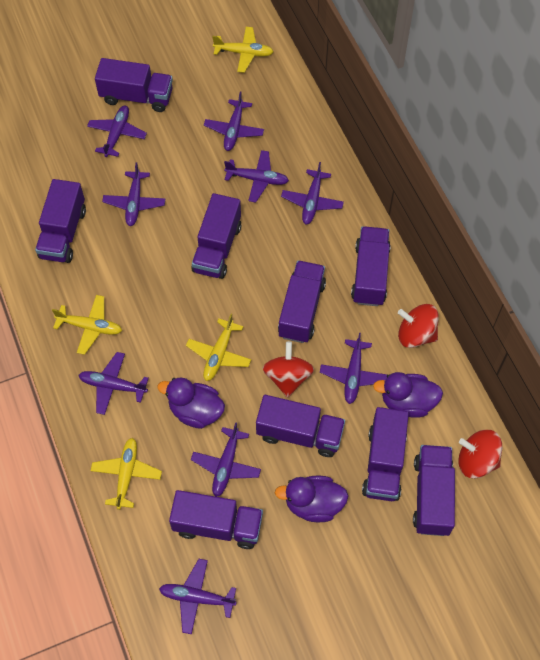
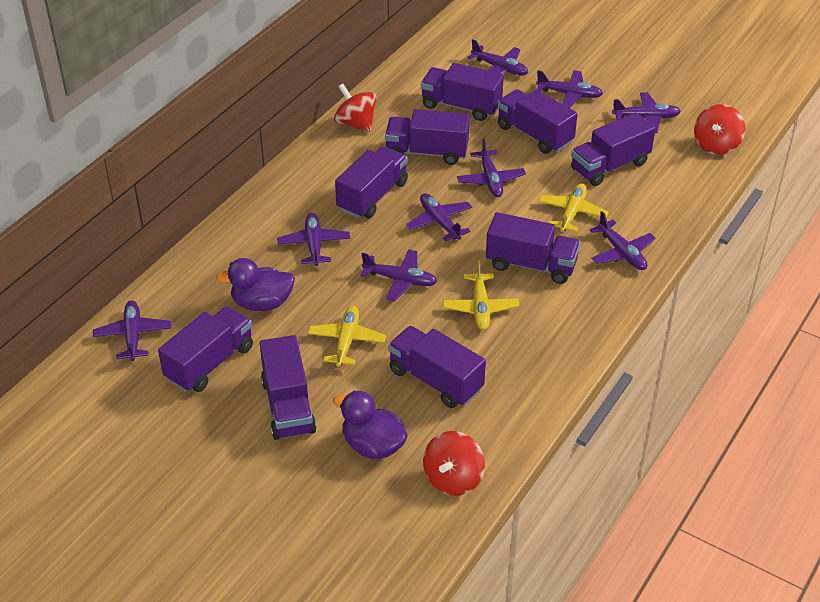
purple duck: [157,378,225,429] [274,475,348,522] [373,372,443,418] = 3 -> [216,258,295,311] [333,391,408,459] = 2
yellow plane: [52,295,122,355] [91,438,162,510] [186,314,251,381] [212,27,274,73] = 4 -> [308,306,386,367] [443,261,519,330] [538,183,609,232] = 3

